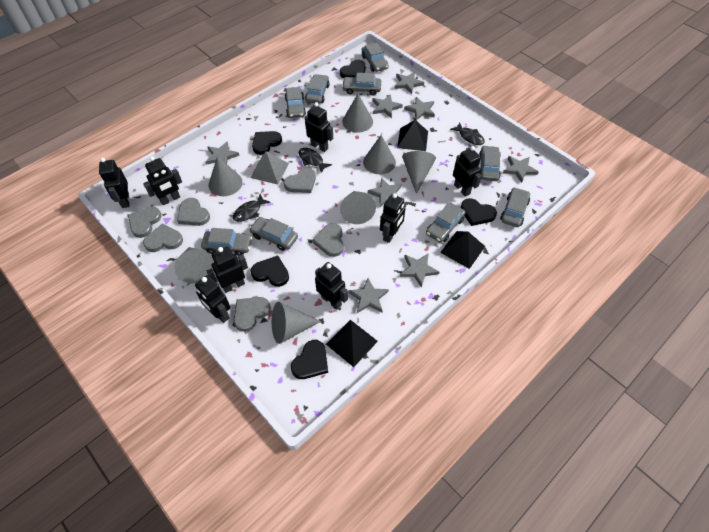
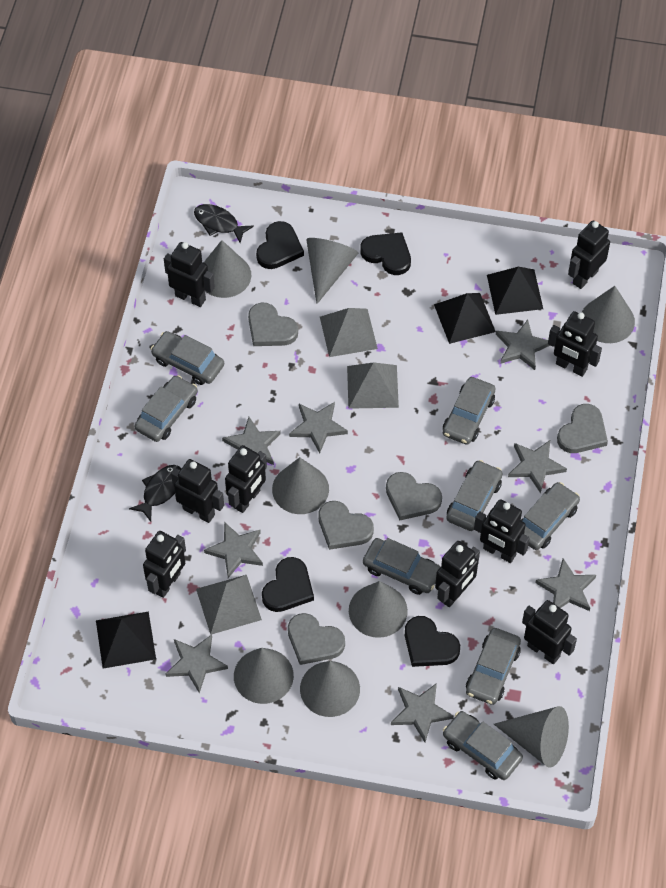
black fish: [233,194,271,222] [299,148,332,173] [450,122,485,145] = 3 -> [129,465,181,522] [194,204,254,243] = 2
black heart: [251,255,289,287] [252,131,282,155] [291,340,328,379] [340,60,366,78] [461,198,497,226] = 5 -> [256,221,304,269] [262,557,314,612] [360,232,411,275] [405,616,460,667] = 4
black robot: [99,158,129,208] [143,156,182,205] [195,275,230,323] [206,247,248,293] [305,102,333,152] [315,262,348,310] [380,193,405,243] [453,146,482,197] = 8 -> [143,531,186,598] [164,242,215,307] [171,459,224,523] [225,445,267,513] [435,541,480,607] [474,499,530,563] [522,600,577,664] [548,311,602,377] [568,220,610,289] = 9
grey car: [201,228,252,256] [249,217,298,251] [285,87,306,118] [305,74,329,104] [342,73,381,95] [362,43,389,72] [426,203,466,243] [479,145,501,181] [500,187,530,227] = 9 -> [134,375,198,442] [151,331,224,385] [363,538,441,595] [443,377,496,445] [443,711,523,780] [446,460,502,531] [466,628,521,705] [521,482,580,550] = 8
grey cone: [175,247,214,284] [209,156,242,196] [272,302,321,344] [340,191,376,224] [342,94,373,132] [363,135,396,174] [402,151,436,194] = 7 -> [203,240,251,298] [234,648,294,704] [272,457,329,514] [300,661,360,717] [306,238,358,304] [349,581,408,638] [494,706,569,768] [582,286,635,343] = 8
grey heart: [128,206,162,238] [143,223,183,252] [177,198,210,226] [234,297,271,332] [284,168,316,193] [312,223,344,257] = 6 -> [248,303,298,346] [288,613,345,665] [318,501,374,550] [386,472,442,520] [557,404,608,453] = 5
grey pyramid: [250,151,289,184] = 1 -> [196,575,262,635] [320,308,378,357] [347,362,399,409] = 3

